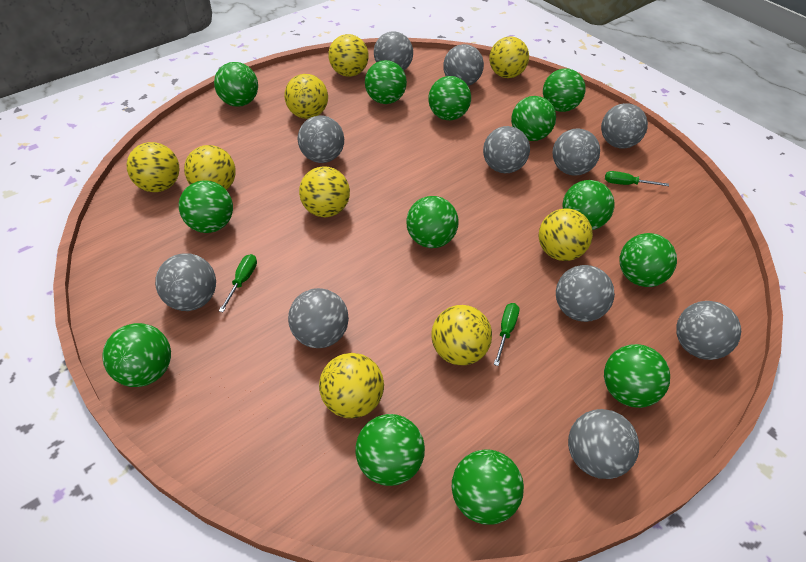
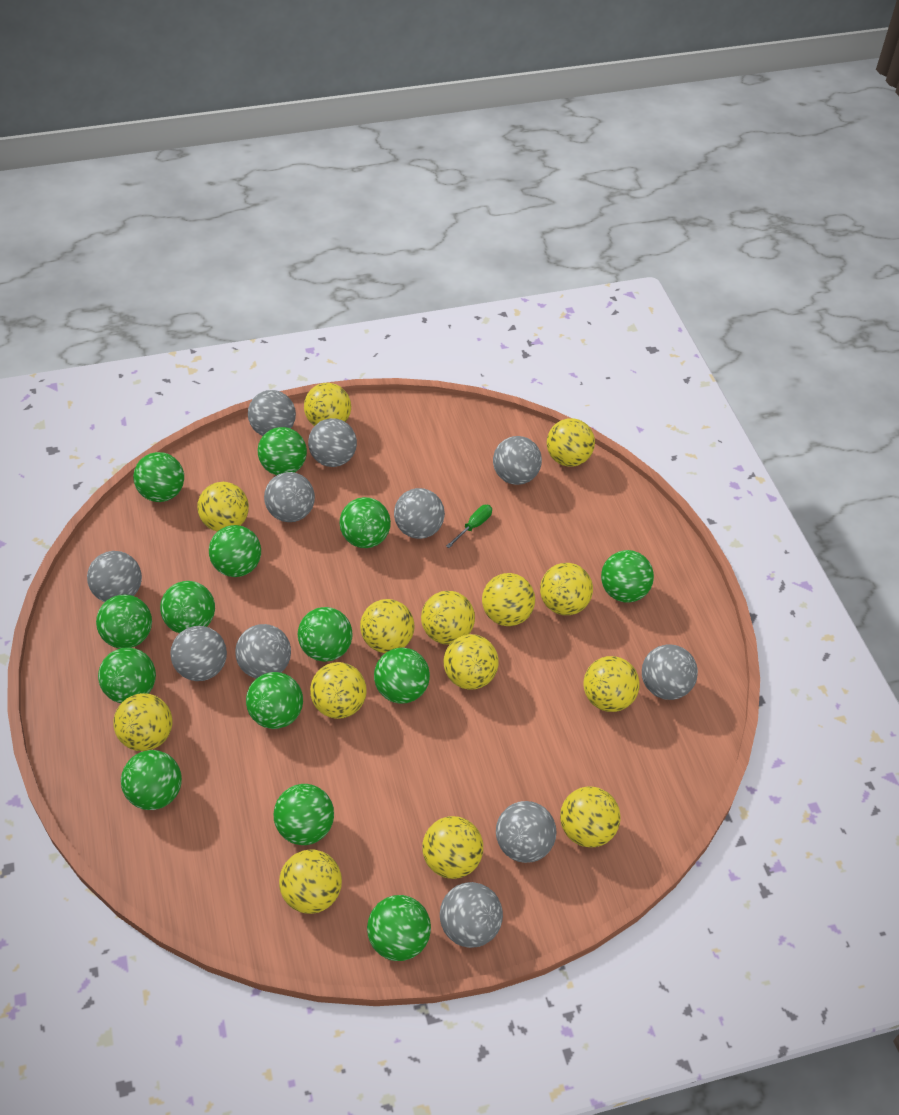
green ball: [102,323,171,387] [179,180,233,233] [214,62,258,107] [355,414,425,486] [365,60,407,104] [406,196,458,248] [428,76,471,120] [452,449,524,525] [511,96,556,141] [543,68,586,112] [562,180,615,230] [604,344,670,408] [620,233,677,287] = 13 -> [96,594,152,649] [98,647,156,703] [121,750,182,810] [133,452,184,502] [160,581,215,633] [209,525,261,577] [246,672,303,729] [258,427,307,475] [274,784,334,845] [298,607,353,662] [340,497,391,548] [367,895,431,961] [374,648,430,704] [601,550,654,603] = 14
green screwdriver: [219,254,257,312] [494,303,519,366] [605,171,669,186] = 3 -> [446,505,492,548] = 1
yellow ball: [126,142,179,192] [184,145,236,190] [284,74,328,119] [299,166,350,217] [319,353,384,418] [328,34,369,77] [431,305,492,365] [489,36,529,78] [539,208,593,261] = 9 -> [113,693,172,751] [197,482,249,532] [279,849,342,914] [304,383,351,426] [310,662,367,719] [360,599,415,653] [421,591,475,645] [422,816,483,879] [444,634,499,690] [482,573,535,626] [540,563,593,615] [547,418,595,467] [560,786,621,848] [583,656,640,712] = 14

